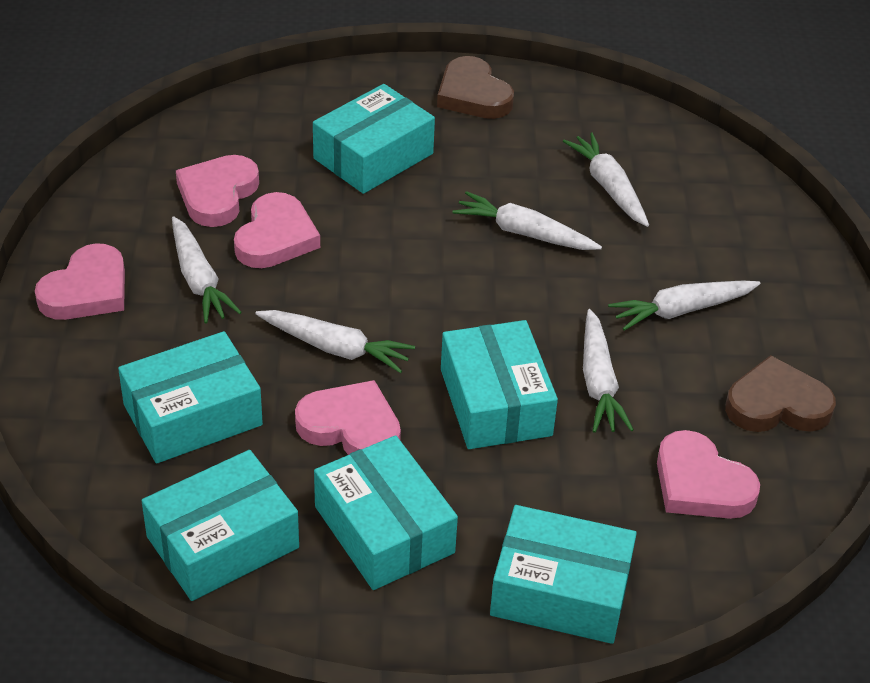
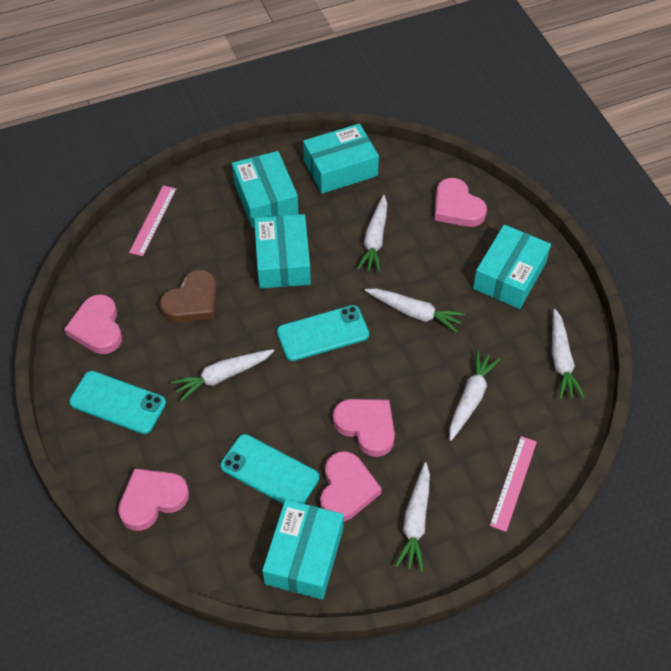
brown heart: [437,56,514,119] [725,355,836,432] = 2 -> [160,270,217,322] = 1
pink ruler: none = 0 -> [129,185,176,256] [490,436,537,532] = 2
turquoise box: [118,331,263,463] [141,450,299,601] [313,84,435,194] [314,435,458,590] [441,320,558,449] [490,505,637,644] = 6 -> [232,151,299,228] [254,214,311,289] [262,500,344,600] [303,123,379,194] [473,224,551,309] = 5
turquoise phone: none = 0 -> [69,371,166,434] [220,434,319,504] [277,305,369,361] = 3

